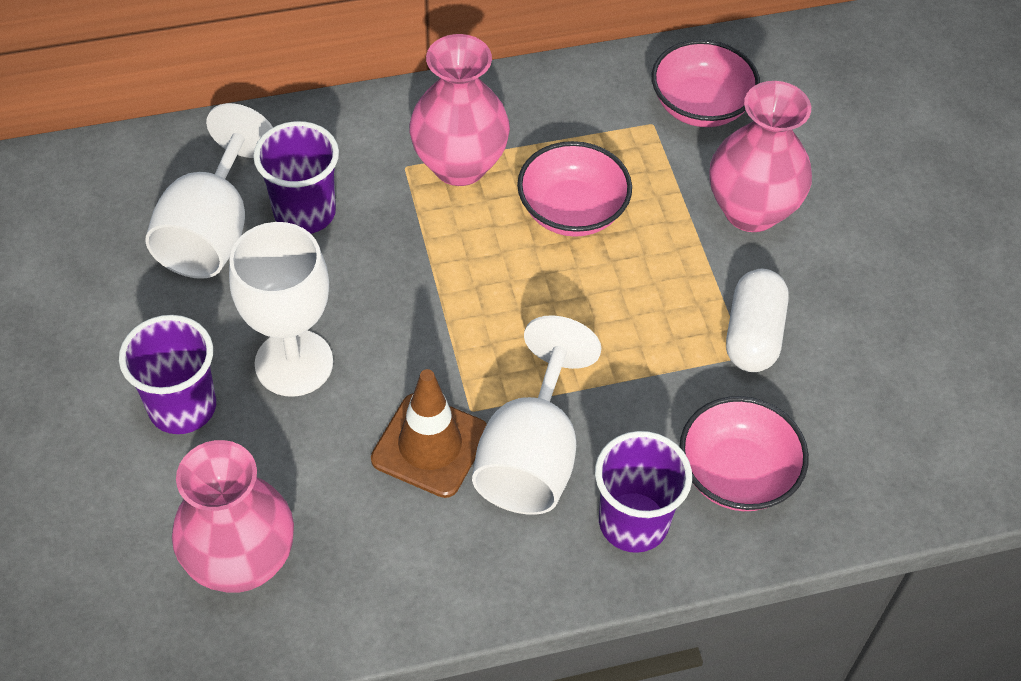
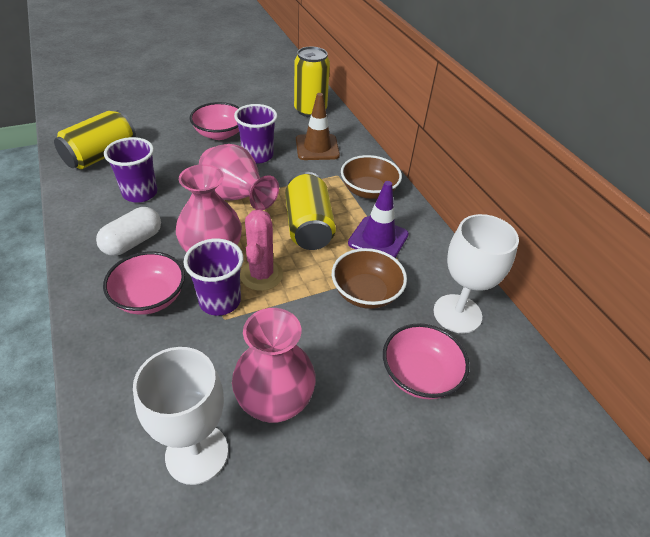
brown bowl: none = 0 -> [332,248,407,309] [341,155,402,199] = 2
pink cactus: none = 0 -> [240,209,283,291] = 1
purple traffic cone: none = 0 -> [348,181,409,258] = 1
white goblet: [145,103,273,279] [229,222,333,397] [472,315,601,515] = 3 -> [133,347,228,485] [433,214,519,333] = 2
yellow can: none = 0 -> [54,110,136,169] [285,172,336,250] [294,47,330,117] = 3

